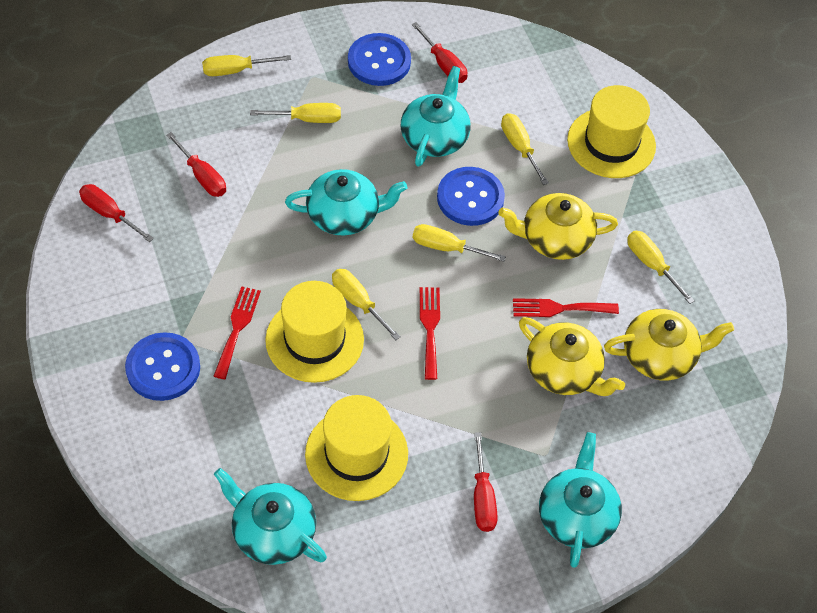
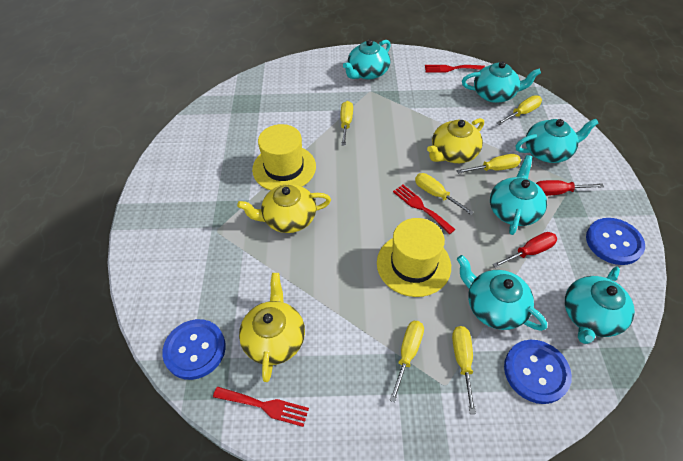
red screwdriver: [79,184,154,242] [167,132,226,197] [412,22,467,83] [474,432,498,532] = 4 -> [492,232,557,268] [536,180,604,196] = 2
turquoise teapot: [214,468,327,565] [285,169,407,235] [401,66,471,167] [539,432,622,568] = 4 -> [343,39,391,80] [457,255,547,331] [462,61,541,103] [490,155,547,235] [516,119,598,163] [565,267,635,344] = 6
yellow hat: [265,281,364,383] [305,395,408,501] [567,85,656,178] = 3 -> [252,124,316,190] [377,218,451,297] = 2

